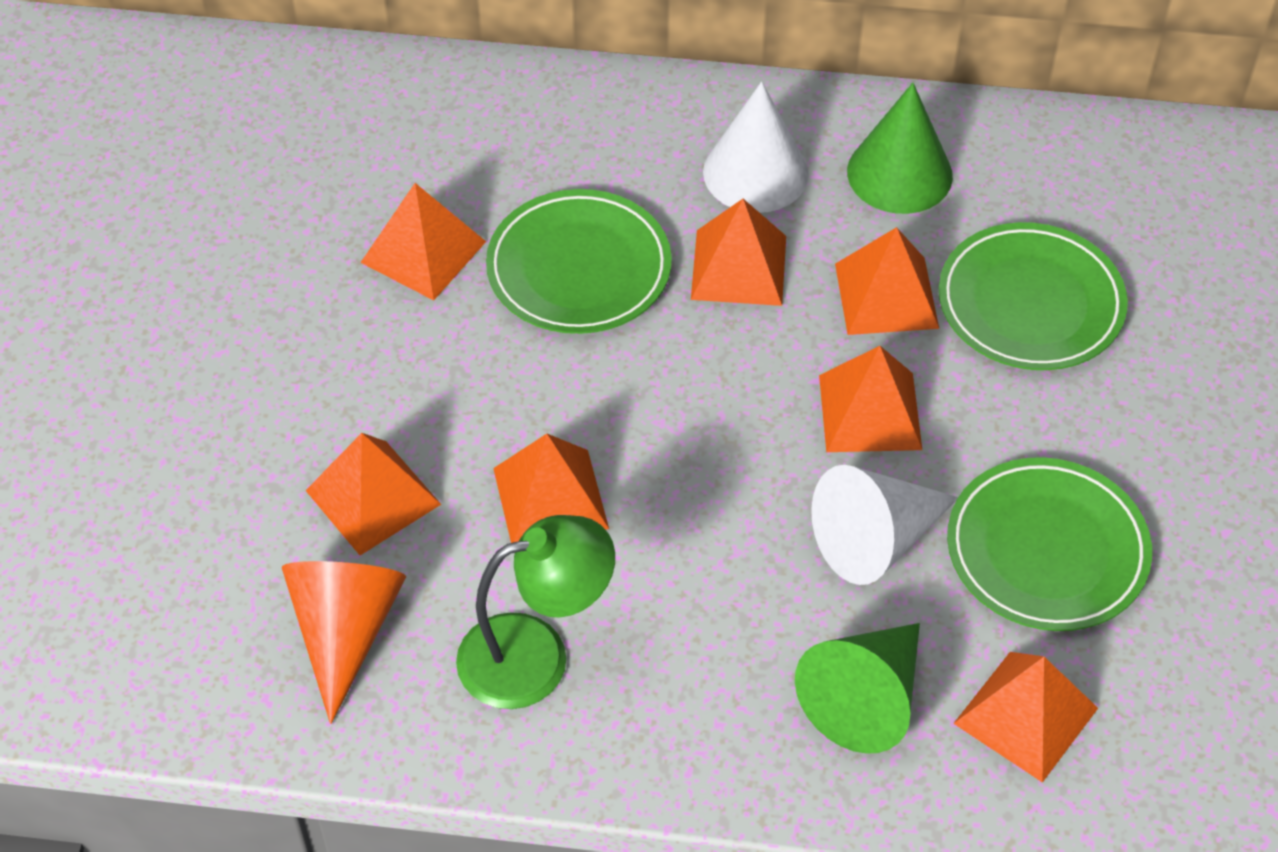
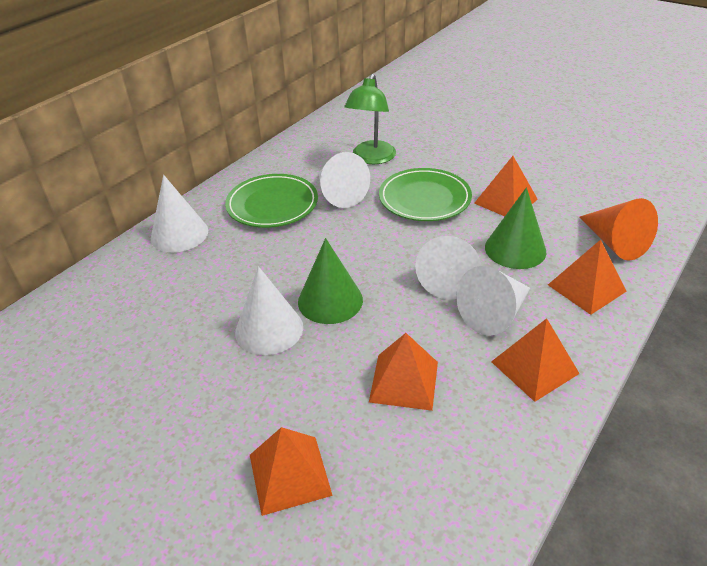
green plate: [486,189,672,334] [939,222,1128,370] [947,457,1152,631] = 3 -> [225,174,318,228] [379,168,472,221] = 2
orange pyramid: [306,433,441,555] [360,183,486,300] [493,434,609,543] [691,199,786,306] [819,346,922,452] [835,227,939,335] [953,652,1098,783] = 7 -> [250,427,333,516] [369,333,438,411] [474,156,538,216] [491,318,580,402] [548,240,627,315] = 5
white cone: [703,82,809,213] [811,465,958,585] = 2 -> [151,175,208,252] [235,266,303,355] [319,152,370,208] [415,236,481,299] [456,266,530,336] = 5

